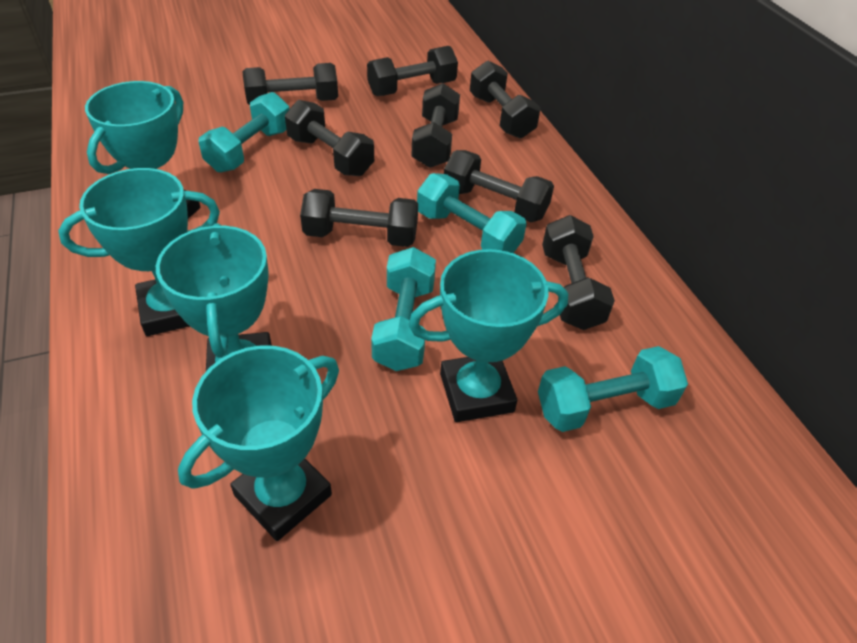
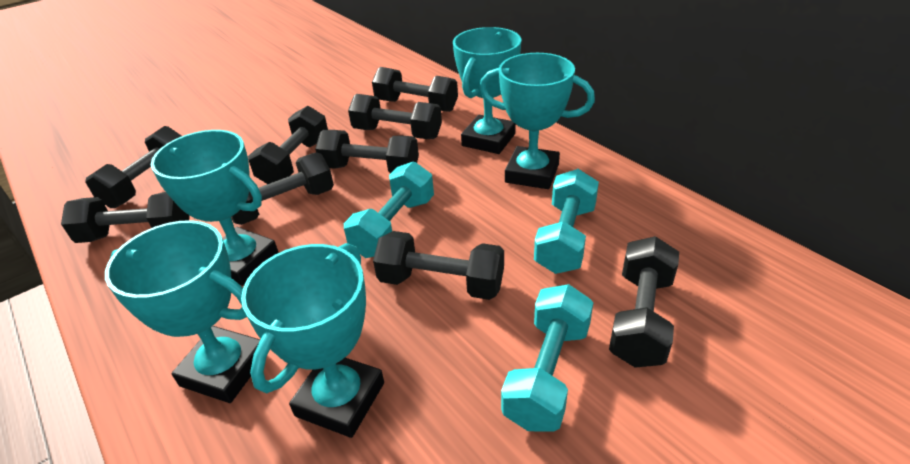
black dumbbell: [242,63,338,105] [285,100,374,176] [300,189,418,247] [367,46,458,96] [411,83,460,168] [444,150,554,222] [470,61,541,138] [542,215,615,330] = 8 -> [61,192,190,243] [85,126,182,208] [231,152,334,225] [248,106,328,184] [315,130,419,173] [348,94,442,139] [372,67,458,112] [373,231,504,300] [609,236,679,368] = 9
turquoise dumbbell: [199,92,290,173] [371,247,436,371] [417,173,527,253] [538,346,688,432] = 4 -> [344,162,434,258] [501,284,593,432] [534,169,599,274] = 3

